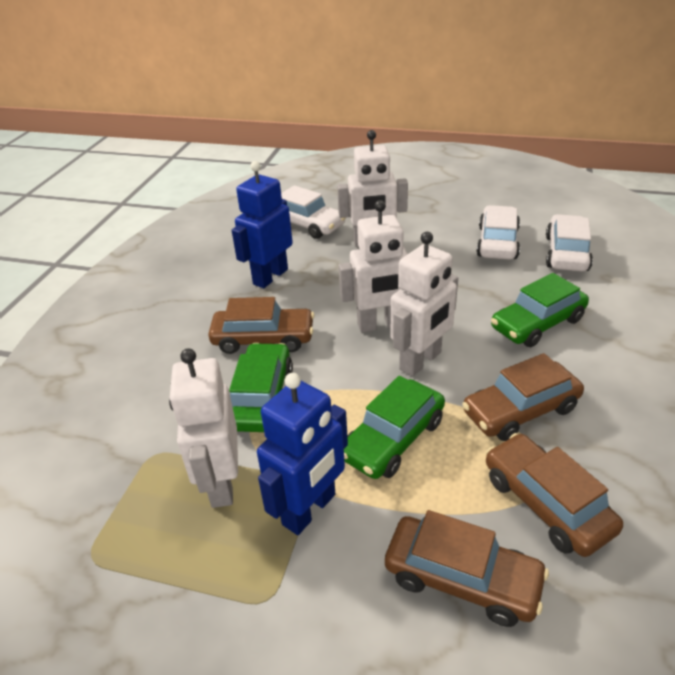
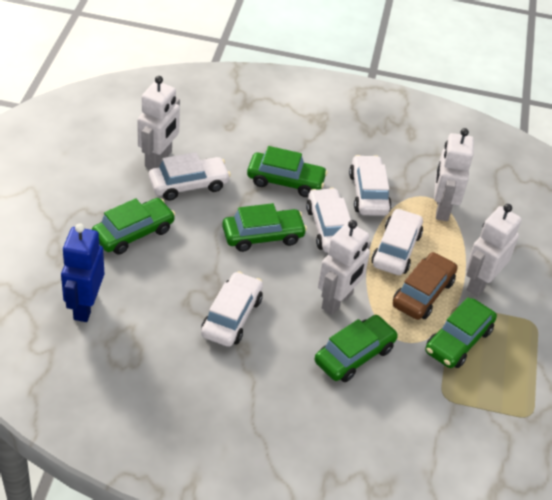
blue robot: [232,161,293,288] [257,373,348,535] = 2 -> [61,223,104,322] = 1
brown car: [208,297,314,354] [385,510,549,627] [462,353,584,441] [486,433,623,557] = 4 -> [393,252,458,320] = 1
green car: [229,343,293,432] [344,376,445,479] [491,273,589,347] = 3 -> [92,198,175,255] [222,203,307,252] [247,146,328,197] [315,315,398,382] [425,297,497,368] = 5
white car: [281,185,346,239] [476,205,520,260] [546,214,593,272] = 3 -> [149,152,231,201] [201,271,263,347] [306,188,351,253] [349,155,392,216] [371,208,423,275] = 5

